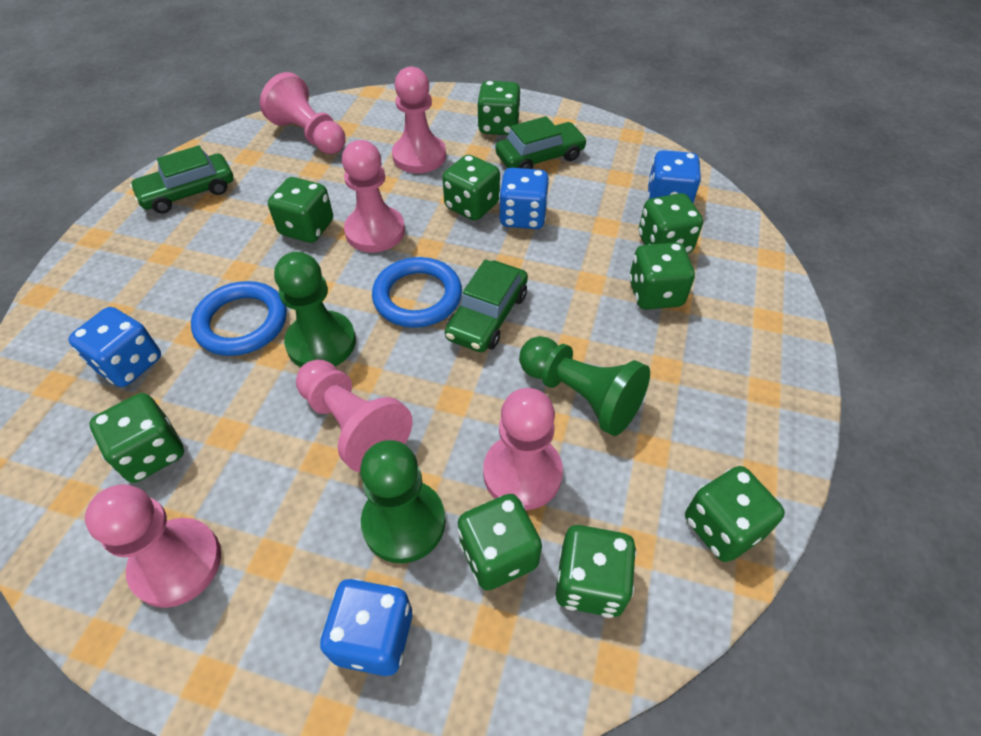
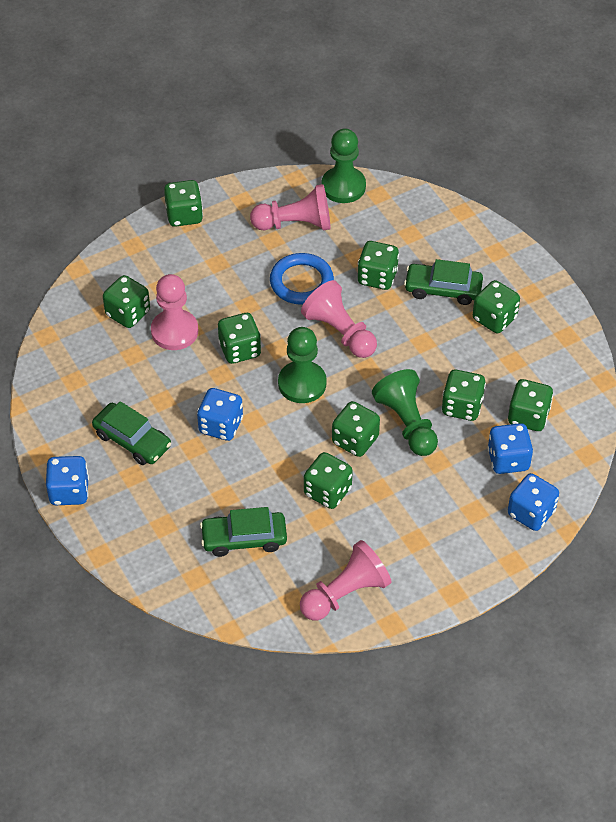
blue ring: [191,281,287,356] [372,257,462,328] = 2 -> [270,253,334,305] = 1
pink pawn: [85,484,221,608] [260,72,346,154] [296,359,412,472] [342,140,405,252] [392,67,446,173] [483,388,563,510] = 6 -> [151,274,199,350] [250,184,331,230] [300,540,392,621] [301,280,377,358] = 4

